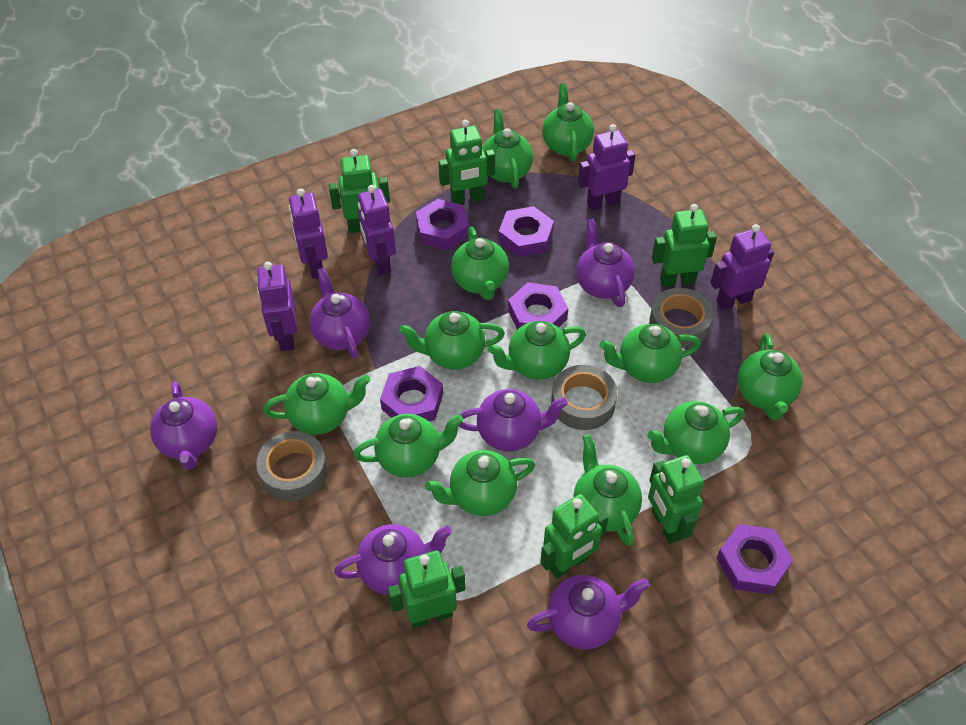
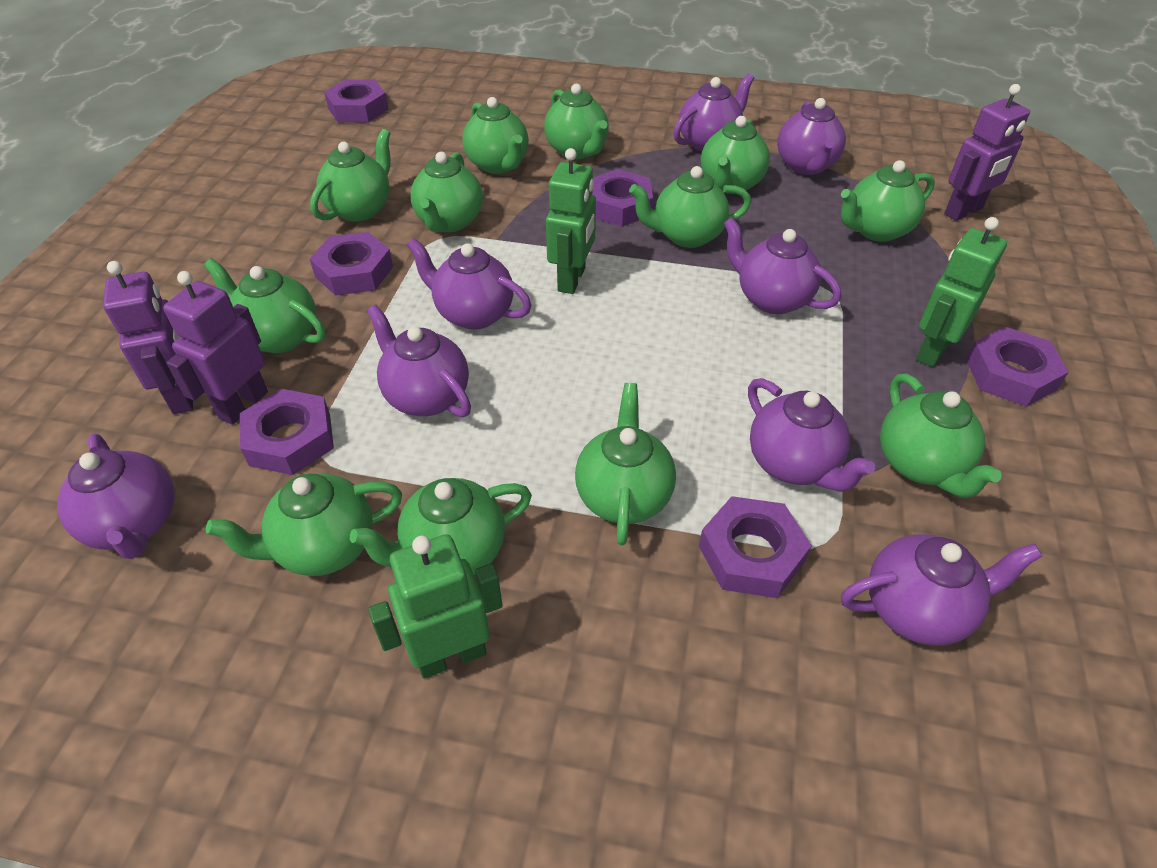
green robot: [329,149,390,233] [387,551,466,628] [438,120,495,204] [540,494,608,579] [648,455,704,544] [652,204,717,287] = 6 -> [368,534,503,679] [546,148,596,294] [916,217,1007,367] = 3
grey tape: [256,431,328,501] [551,365,617,430] [649,288,714,348] = 3 -> none = 0
purple nut: [380,366,443,421] [416,199,469,250] [499,206,554,257] [508,282,568,329] [717,524,793,595] = 5 -> [240,389,334,475] [310,232,393,296] [324,80,389,122] [592,169,653,227] [699,496,812,598] [966,327,1069,407] = 6
purple robot: [257,262,297,351] [289,188,328,279] [358,185,396,275] [578,124,635,210] [710,224,774,310] = 5 -> [103,261,193,414] [163,271,268,425] [945,84,1030,221] = 3
purple teapot: [150,381,217,470] [310,268,370,359] [334,524,452,595] [459,389,568,452] [527,575,650,649] [576,218,635,307] = 6 -> [57,434,175,559] [367,305,471,417] [407,238,531,330] [673,73,754,151] [724,217,841,314] [748,378,875,492] [777,98,846,175] [841,534,1042,646] = 8

